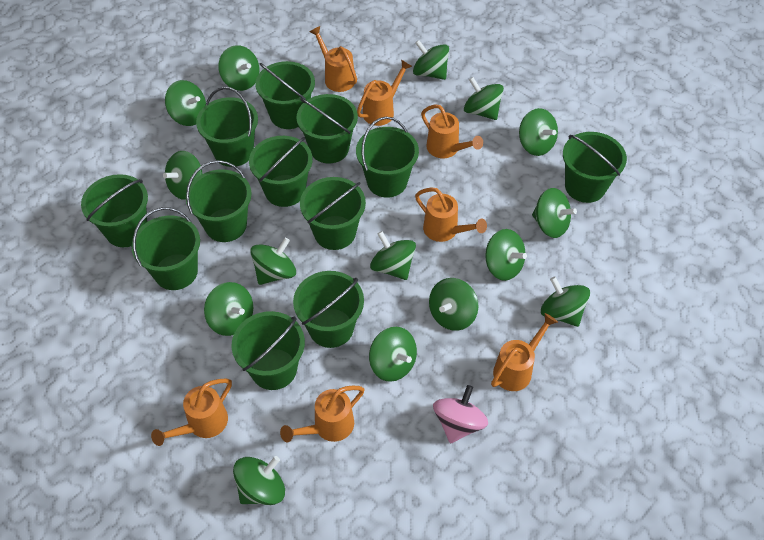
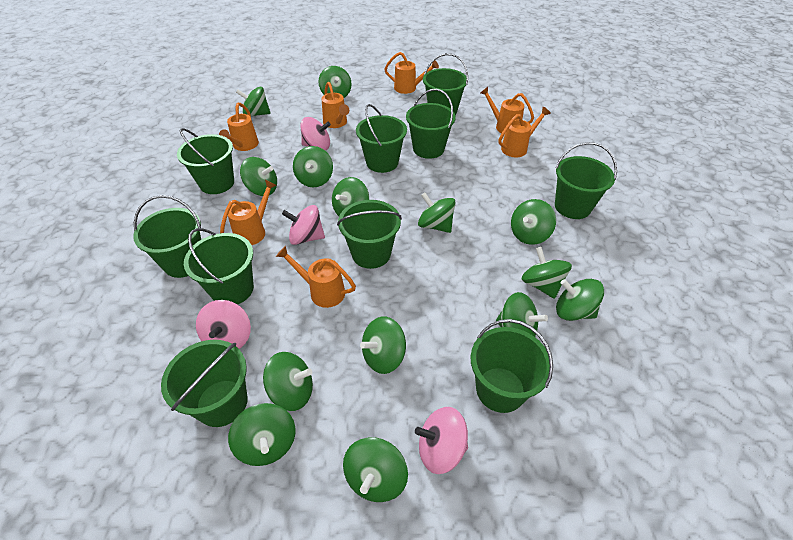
green bucket: [81,174,148,247] [132,207,200,290] [186,160,251,242] [196,87,258,167] [232,311,305,390] [249,136,313,207] [255,61,315,129] [293,271,364,348] [296,94,358,163] [300,177,366,250] [356,117,419,197] [563,132,627,203] = 12 -> [133,195,201,278] [161,340,248,427] [177,128,234,194] [184,228,254,305] [337,200,402,269] [356,104,407,173] [406,89,456,159] [423,53,468,115] [470,319,553,413] [555,142,617,219] = 10
green spinning top: [163,151,202,200] [165,80,206,126] [204,282,253,336] [218,45,260,91] [233,456,285,505] [250,238,296,285] [369,327,417,382] [370,231,416,280] [413,40,449,80] [429,278,478,331] [464,77,504,120] [485,229,527,281] [519,108,558,156] [532,188,577,238] [541,277,590,327] = 15 -> [228,403,295,466] [236,87,271,117] [240,157,277,196] [263,352,313,411] [293,146,333,187] [318,66,352,98] [332,177,369,216] [343,437,408,502] [360,317,406,374] [418,193,456,233] [496,292,548,337] [511,199,556,245] [521,247,572,299] [556,279,604,321] = 14
pink spinning top: [433,385,488,444] = 1 -> [196,300,251,349] [282,205,325,245] [300,117,331,150] [415,407,468,474] = 4

